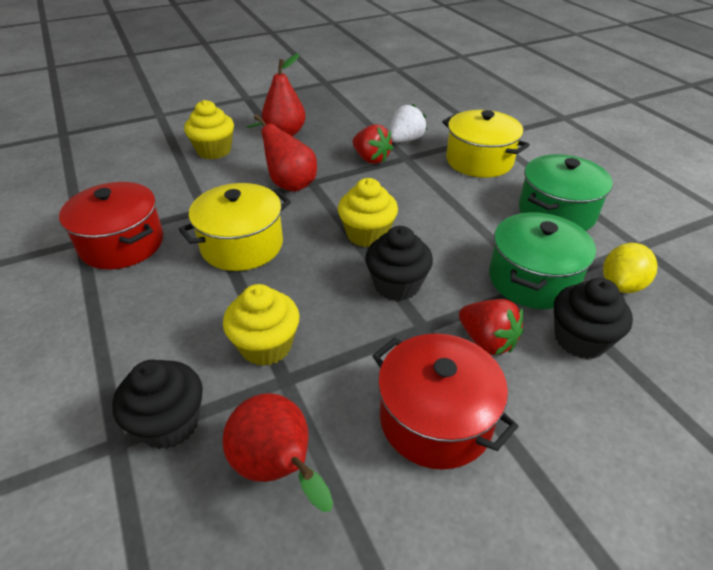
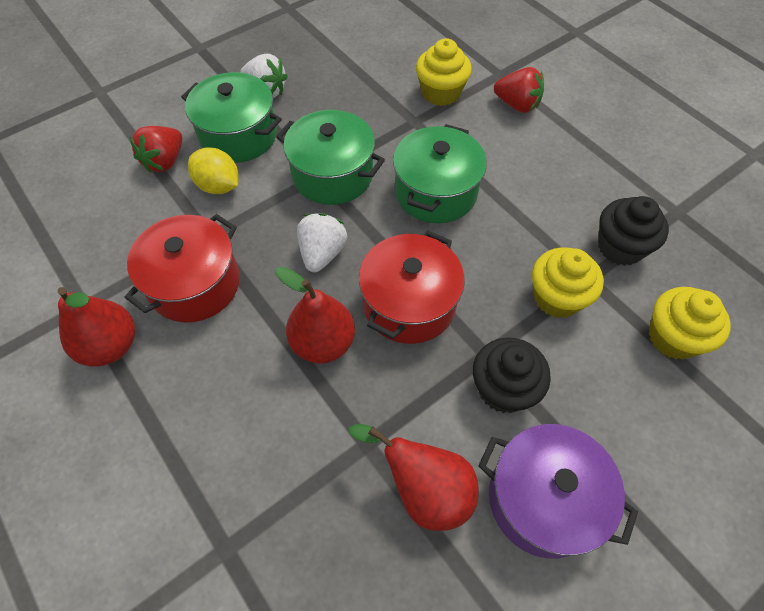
black cupcake: [112,359,203,449] [365,226,433,301] [554,278,633,359] = 3 -> [473,337,551,413] [598,196,669,266] = 2
green pot: [489,212,596,309] [519,154,613,231] = 2 -> [181,72,282,163] [276,110,385,205] [393,124,487,223] = 3
purple pot: none = 0 -> [478,424,638,559] = 1
white strawberry: [389,104,427,143] = 1 -> [240,54,288,98] [297,213,347,272] = 2
yellow pot: [179,183,291,271] [442,110,530,178] = 2 -> none = 0

